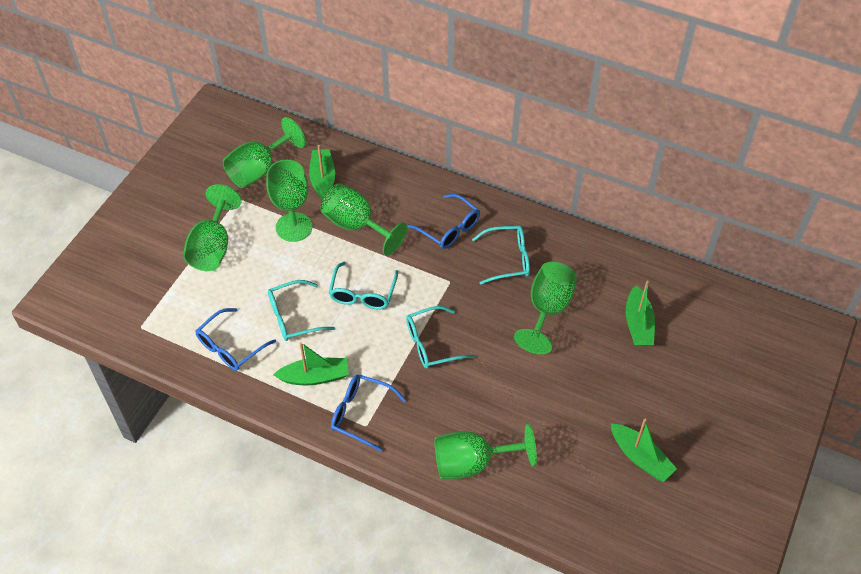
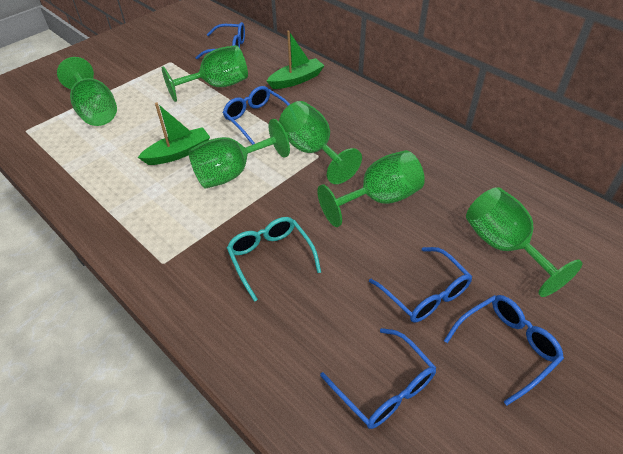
blue glasses: [196,308,276,371] [331,375,406,452] [407,194,480,249] = 3 -> [196,22,245,59] [223,86,290,145] [320,328,436,429] [369,247,472,323] [444,295,564,406] = 5
green boat: [273,342,349,386] [309,145,335,200] [611,419,677,482] [626,281,655,346] = 4 -> [138,103,210,165] [267,31,325,89] = 2
turquoise glasses: [268,280,335,341] [329,262,398,310] [406,306,475,369] [472,226,530,285] = 4 -> [227,217,321,302] = 1

